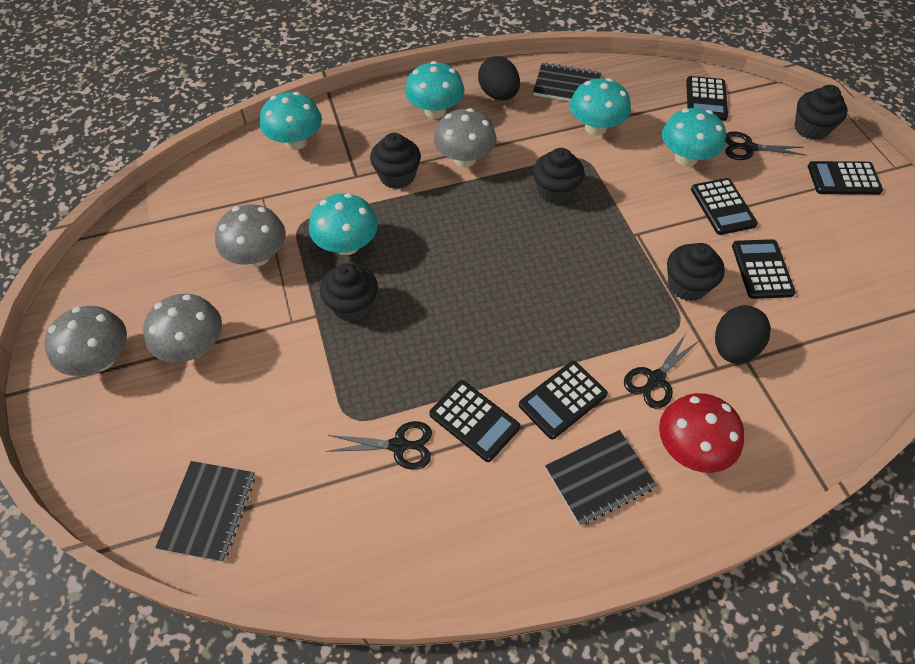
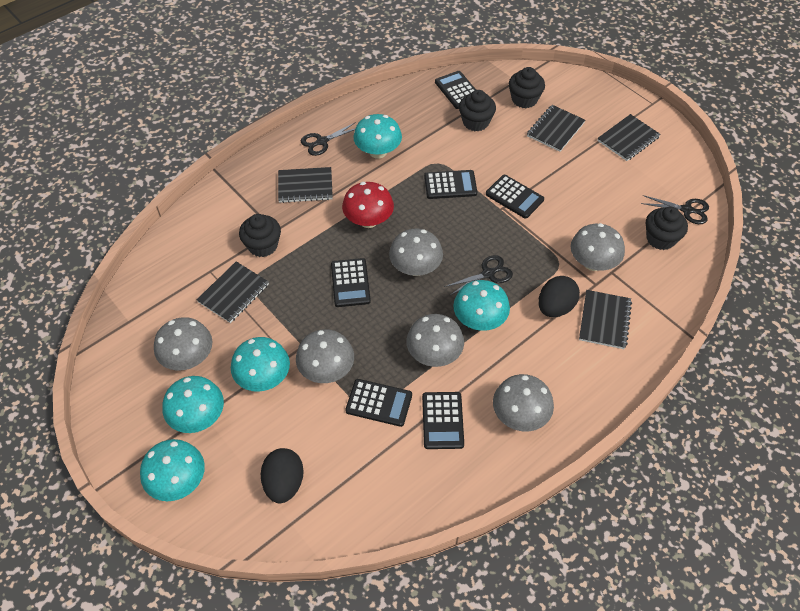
black cupcake: [320,263,378,322] [370,133,421,189] [533,148,585,204] [667,243,725,301] [795,85,848,140] = 5 -> [239,214,281,257] [459,90,496,131] [509,67,545,108] [646,207,688,250] = 4
black notebook: [155,461,255,562] [533,63,601,101] [545,430,657,526] = 3 -> [196,262,269,323] [278,167,333,203] [527,105,585,152] [579,290,632,349] [597,114,660,161] = 5
grey mushroom: [44,306,127,376] [143,294,222,363] [215,204,286,267] [434,108,497,168] = 4 -> [154,317,212,370] [296,329,354,383] [389,229,443,276] [406,314,464,367] [493,374,554,432] [571,223,625,271] = 6

